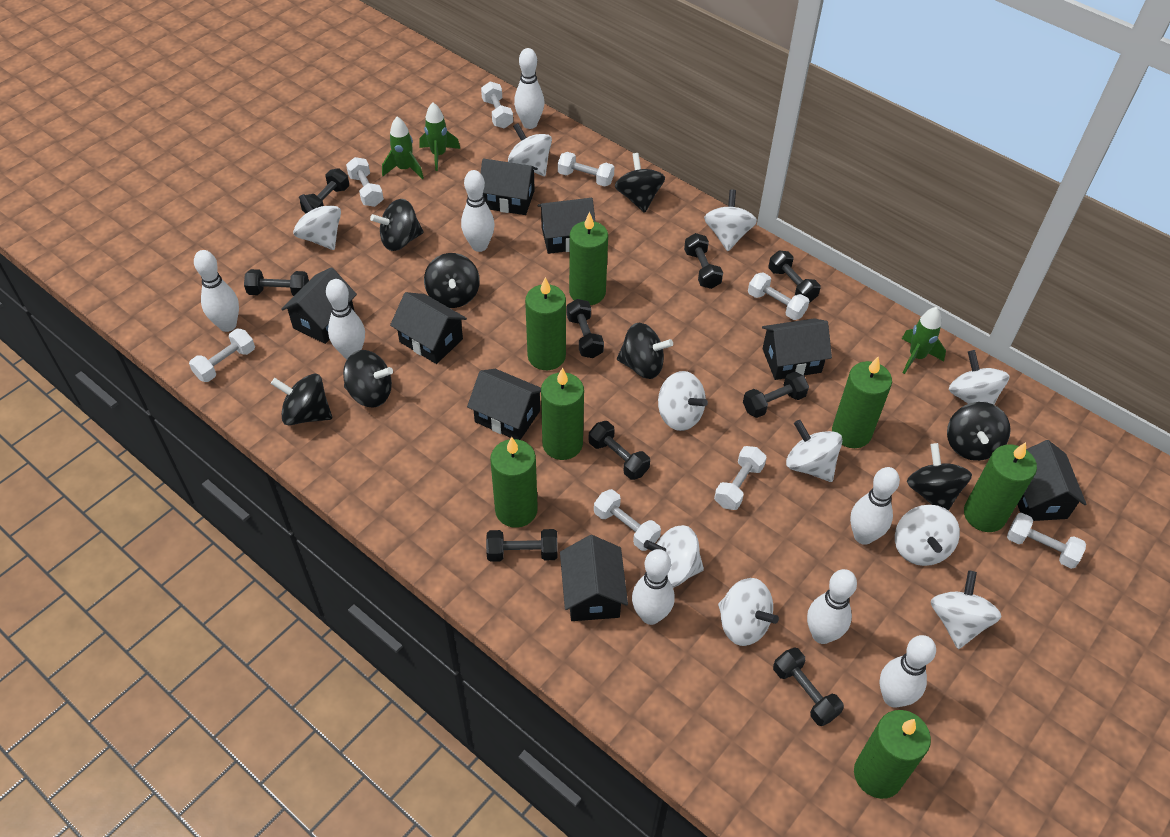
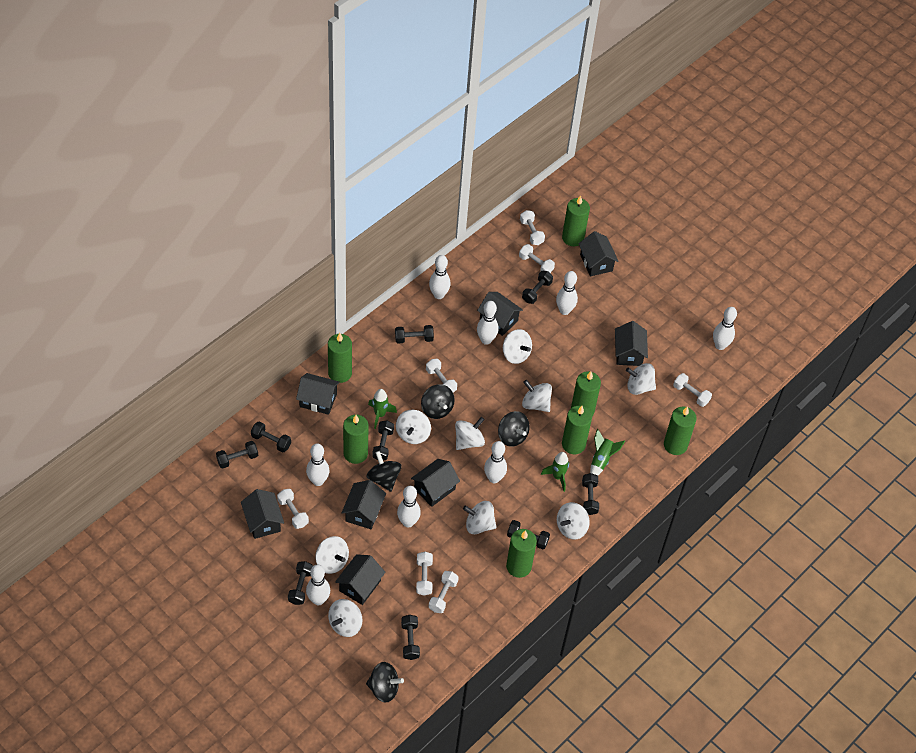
black spinning top: [271,374,332,425] [343,350,393,408] [370,199,423,251] [424,253,480,308] [615,153,665,213] [617,323,673,379] [907,443,972,511] [947,402,1011,461] = 8 -> [366,451,402,492] [366,662,404,703] [421,384,455,419] [498,411,530,447] = 4
white dumbbell: [189,329,255,382] [346,157,384,207] [481,81,513,128] [558,152,614,187] [594,489,661,551] [714,446,767,510] [748,272,809,320] [1007,513,1086,569] = 8 -> [277,489,309,529] [416,552,433,596] [426,359,457,393] [429,571,459,613] [519,244,555,273] [520,210,545,245] [673,373,712,407] = 7
white spinning top: [293,194,341,250] [508,123,552,176] [644,525,704,588] [658,371,708,431] [704,189,757,251] [718,578,779,646] [786,420,842,482] [895,505,960,566] [931,570,1002,649] [949,350,1009,405] = 10 -> [315,536,349,574] [328,599,362,637] [396,410,431,444] [455,417,485,450] [463,501,497,534] [503,329,532,364] [522,380,552,412] [557,502,590,540] [626,363,656,395] = 9

